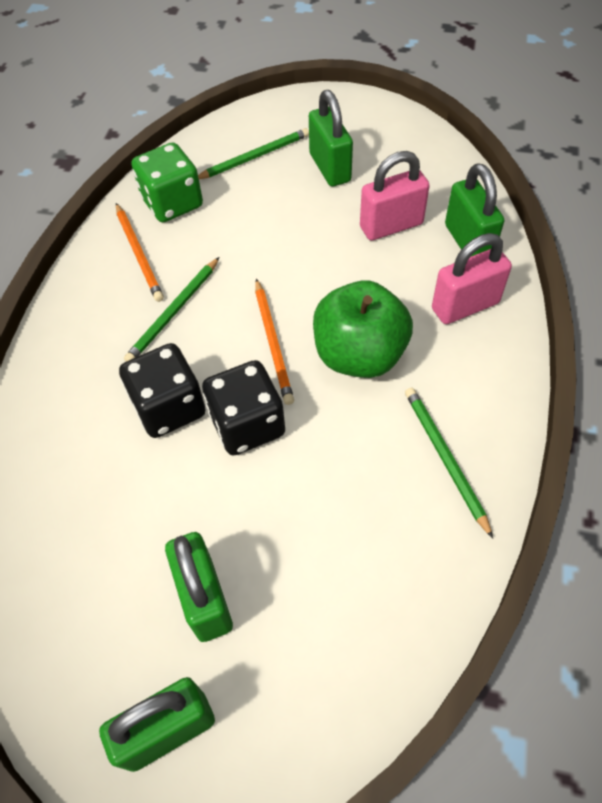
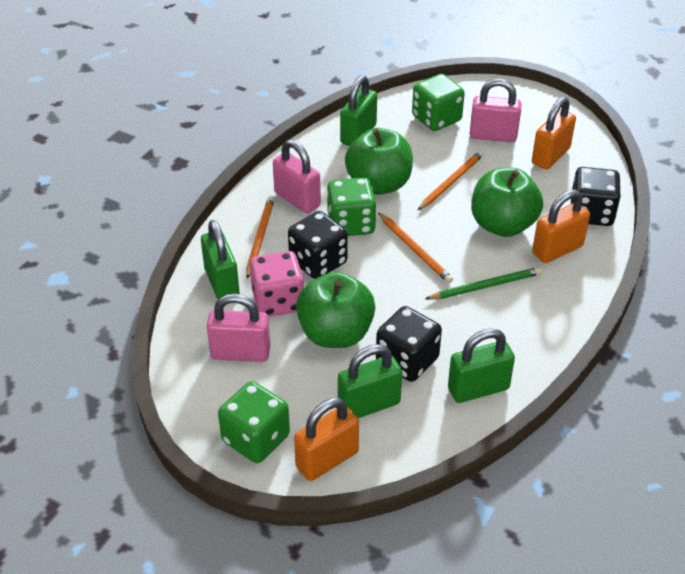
black dice: [119,343,205,438] [202,360,285,455] = 2 -> [288,211,348,279] [376,306,442,382] [571,167,621,226] = 3
green apple: [313,280,413,378] = 1 -> [296,272,375,348] [345,128,413,195] [471,167,543,237] = 3
green dice: [132,142,203,222] = 1 -> [218,381,290,463] [327,177,376,236] [412,74,465,131] = 3
green pencil: [124,257,219,362] [198,128,309,179] [405,388,493,538] = 3 -> [425,267,542,299] = 1
orange padlock: none = 0 -> [294,398,359,481] [532,97,576,170] [532,190,590,263] = 3
orange pencil: [116,203,164,302] [255,279,294,405] = 2 -> [246,196,274,279] [378,212,453,283] [417,151,484,211] = 3
pink dice: none = 0 -> [250,251,304,317] = 1
pink padlock: [360,151,430,241] [432,233,512,324] = 2 -> [207,294,270,362] [273,139,321,213] [470,79,522,142] = 3

